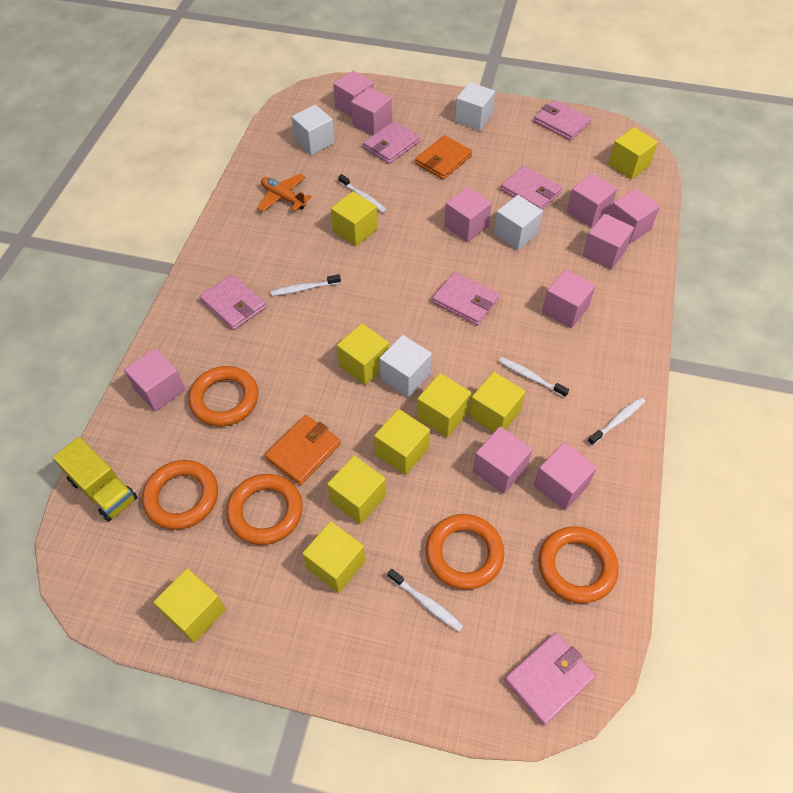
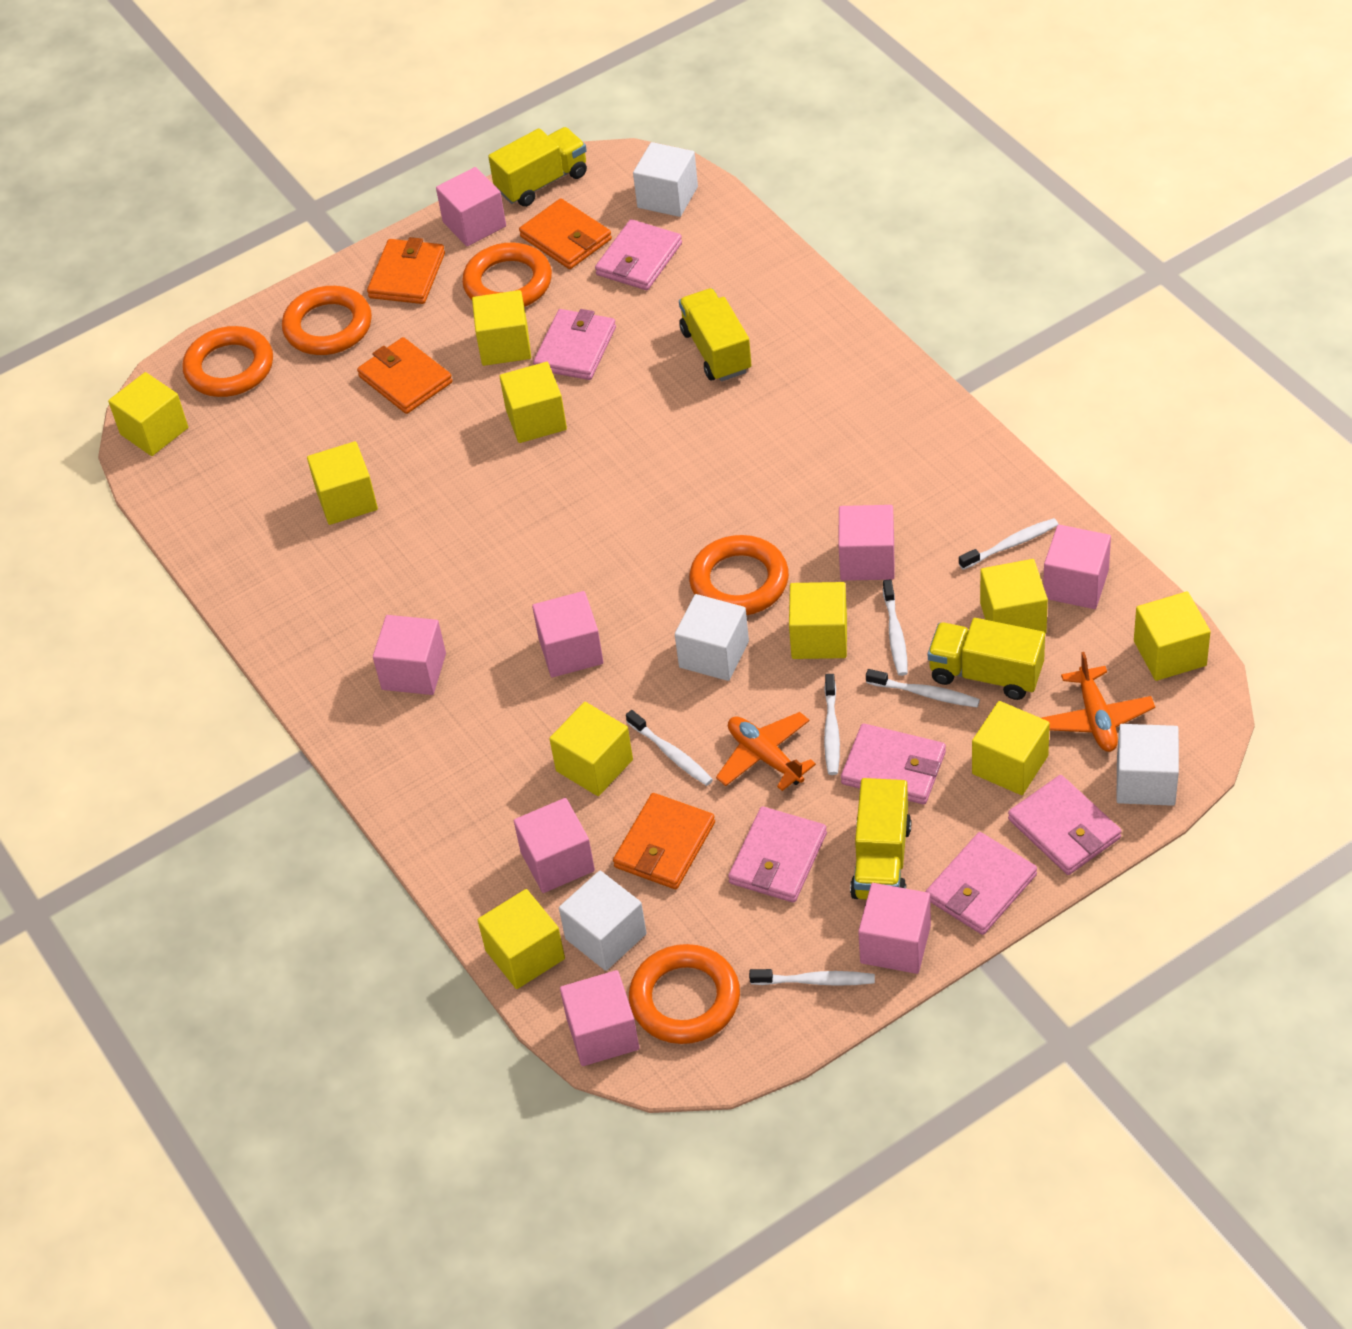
orange plane: [257,174,312,212] = 1 -> [716,712,816,791] [1042,652,1155,752] = 2
orange wallet: [265,415,341,485] [415,135,472,180] = 2 -> [357,337,453,414] [367,237,445,304] [519,198,612,269] [613,793,715,889] = 4
pink cube: [124,348,186,412] [333,70,374,117] [351,87,392,136] [444,187,492,242] [473,427,532,494] [534,442,597,510] [542,269,596,328] [567,173,617,228] [582,214,634,270] [609,189,660,244] = 10 -> [373,615,446,695] [436,167,506,246] [514,798,595,893] [532,591,603,677] [560,970,639,1066] [839,505,895,581] [858,883,931,974] [1043,525,1111,609] = 8
white toothbrush: [271,274,341,296] [339,174,387,213] [387,569,463,632] [499,357,569,398] [588,397,645,446] = 5 -> [626,710,713,786] [749,969,875,986] [824,674,840,775] [866,669,980,707] [883,579,908,676] [959,518,1058,570] = 6
yellow cube: [154,568,226,643] [302,521,365,593] [327,456,386,524] [331,191,377,246] [337,323,389,385] [374,409,430,475] [417,373,471,437] [469,372,525,433] [608,127,658,179] = 9 -> [108,372,188,456] [307,441,378,525] [472,290,531,366] [478,889,565,989] [499,362,567,443] [549,702,633,796] [789,582,847,659] [972,701,1050,795] [980,559,1048,634] [1134,592,1211,681] = 10
yellow truck: [53,437,137,522] = 1 -> [488,127,587,207] [679,288,752,381] [850,778,911,900] [928,618,1045,700] = 4

